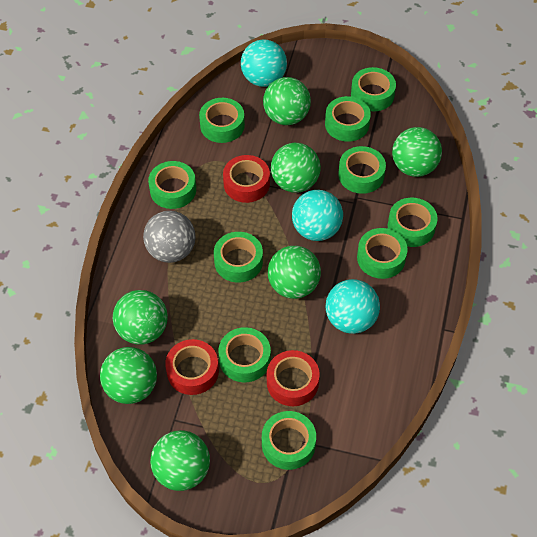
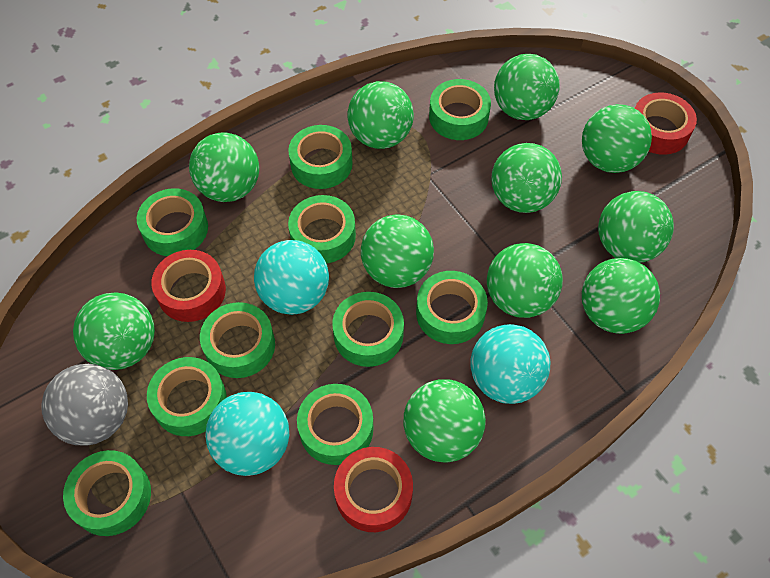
green ball: [100,347,157,404] [113,290,168,345] [150,430,210,491] [263,77,311,125] [268,246,321,299] [271,143,321,193] [392,127,442,177] = 7 -> [73,292,155,370] [189,133,259,202] [347,81,414,149] [361,214,434,288] [403,379,486,463] [487,243,563,318] [491,143,562,213] [494,54,560,120] [582,104,652,173] [582,258,660,334] [598,191,674,263] = 11

